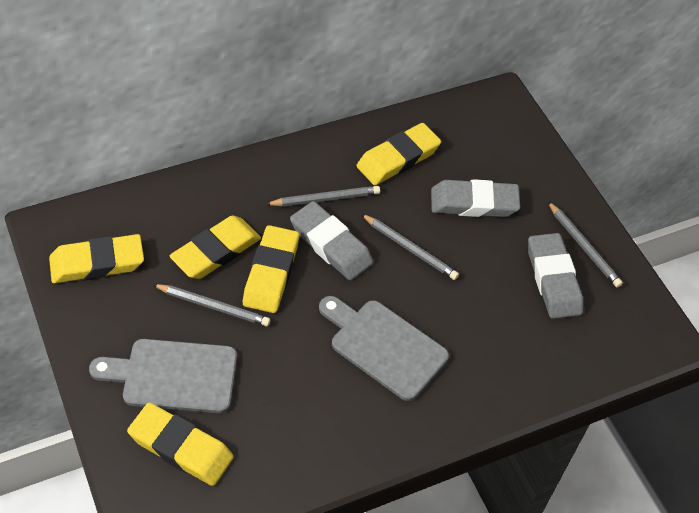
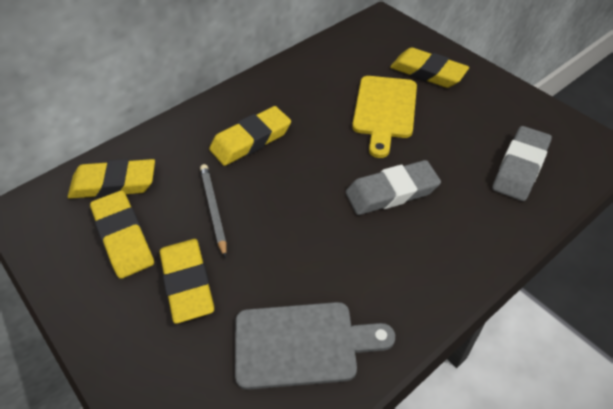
grey cutting board: [89,339,237,413] [319,296,449,401] = 2 -> [235,302,395,390] = 1
grey eraser: [290,201,373,280] [431,179,520,217] [528,233,583,319] = 3 -> [346,160,441,215] [492,126,552,201] = 2
grey pencil: [152,284,270,327] [265,186,380,207] [361,214,459,280] [548,201,623,288] = 4 -> [200,164,227,258] = 1
yellow cutting board: none = 0 -> [352,76,417,158] = 1

